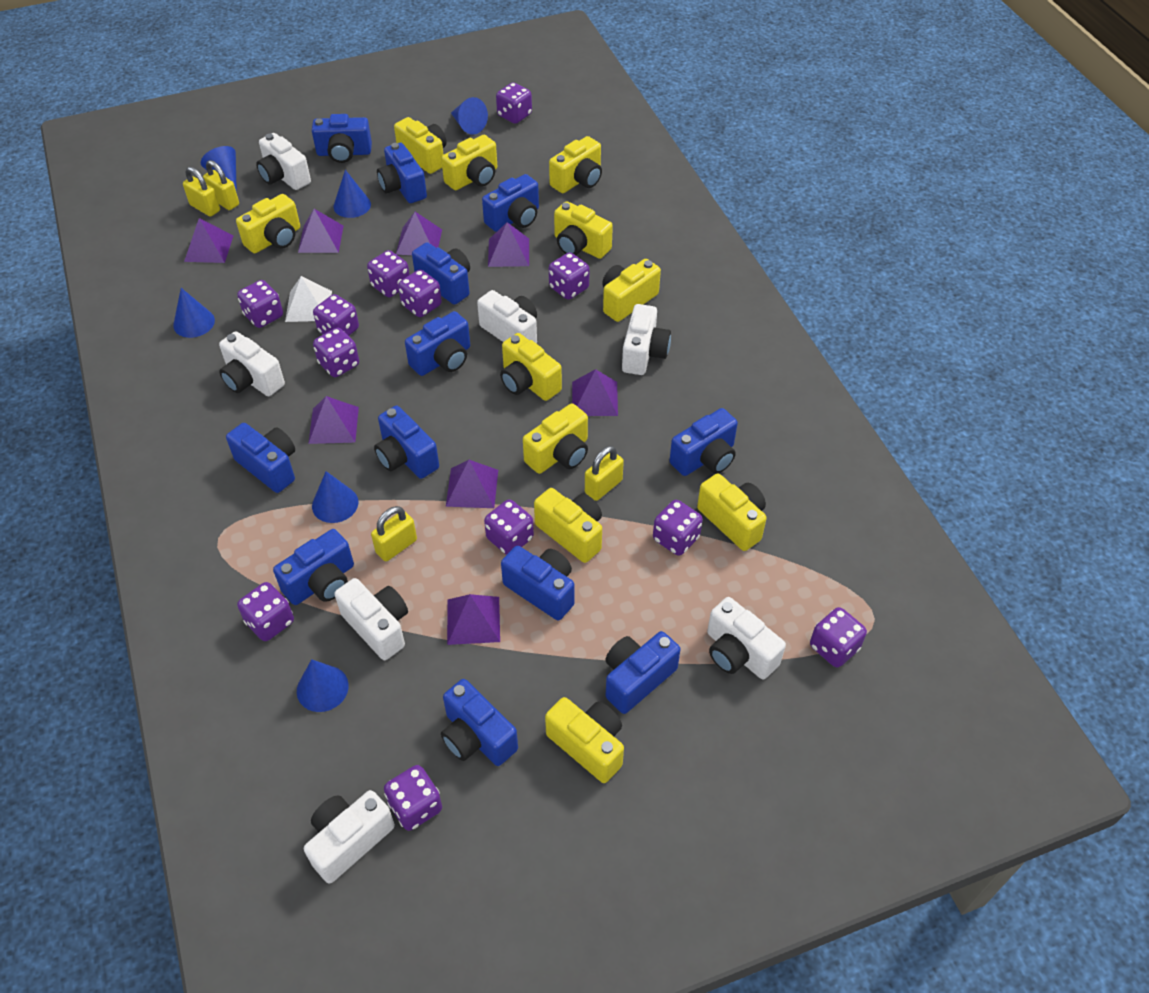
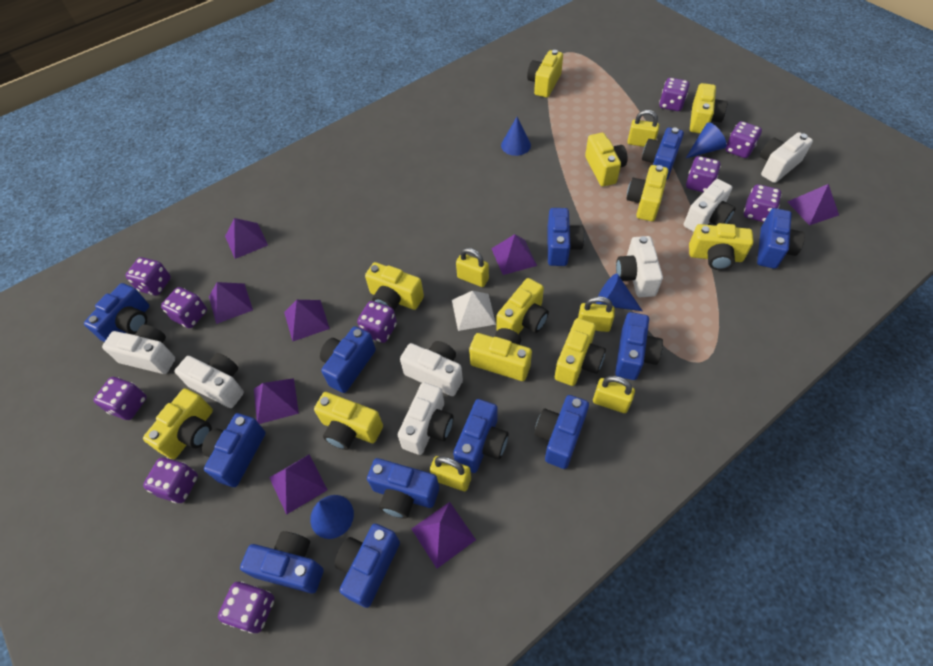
blue cone: [173,288,215,338] [201,146,237,193] [297,659,349,712] [312,471,358,523] [334,170,371,218] [451,97,488,135] = 6 -> [310,495,354,539] [501,117,531,156] [596,274,642,311] [686,122,727,158] = 4
purple dice: [237,280,283,328] [237,582,294,641] [313,294,359,336] [313,328,359,377] [367,250,410,297] [384,765,442,831] [398,270,442,317] [484,499,534,555] [496,83,532,124] [549,252,589,300] [653,500,703,556] [810,607,867,667] = 12 -> [93,377,147,420] [125,257,171,296] [143,457,198,503] [161,287,207,328] [218,581,275,634] [357,301,397,343] [659,78,690,111] [686,156,721,192] [725,121,762,158] [744,184,781,222] = 10
yellow padlock: [183,167,220,217] [203,160,239,210] [371,506,417,561] [585,446,624,501] = 4 -> [430,456,471,491] [456,248,489,287] [578,296,615,332] [593,376,635,413] [627,110,660,147] = 5

